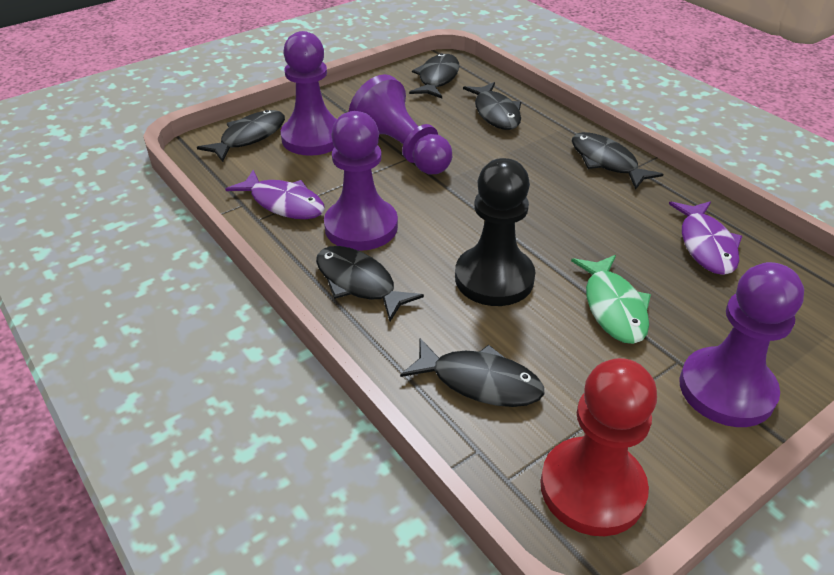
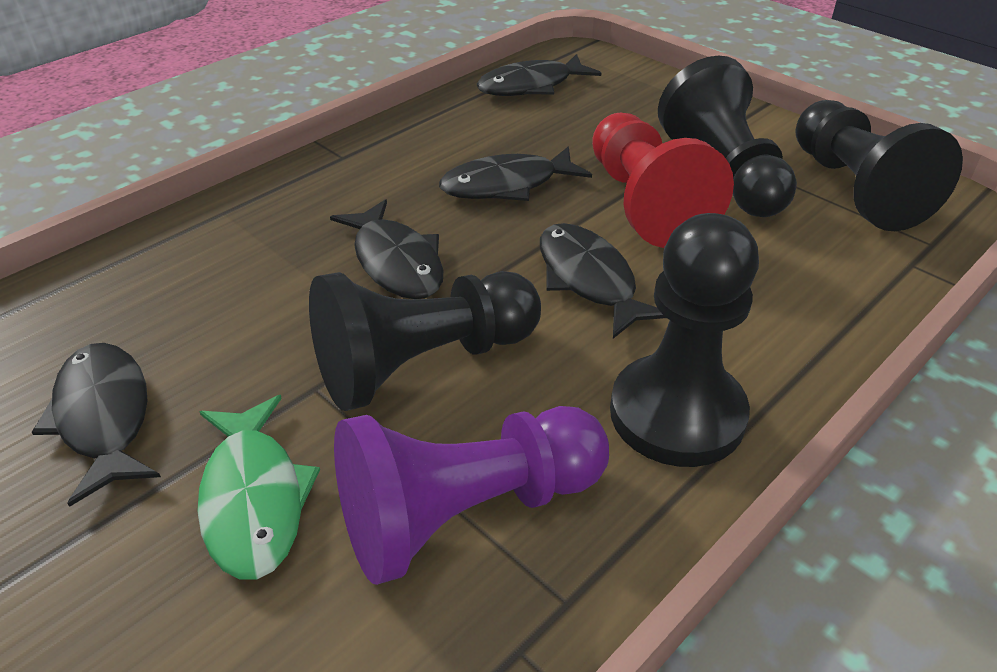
black fish: [197,110,285,162] [316,246,424,321] [400,338,544,407] [409,53,459,99] [463,82,521,130] [572,132,663,190] = 6 -> [32,343,161,507] [330,199,443,299] [439,146,592,201] [477,54,601,96] [540,223,666,339] = 5
black pawn: [455,158,535,306] = 1 -> [309,271,541,411] [610,213,759,467] [658,56,797,217] [796,100,963,231] = 4
purple fish: [225,170,325,219] [669,201,742,275] = 2 -> none = 0
purple pawn: [281,31,337,156] [324,111,398,251] [349,74,452,174] [679,262,804,427] = 4 -> [334,406,609,585] = 1

